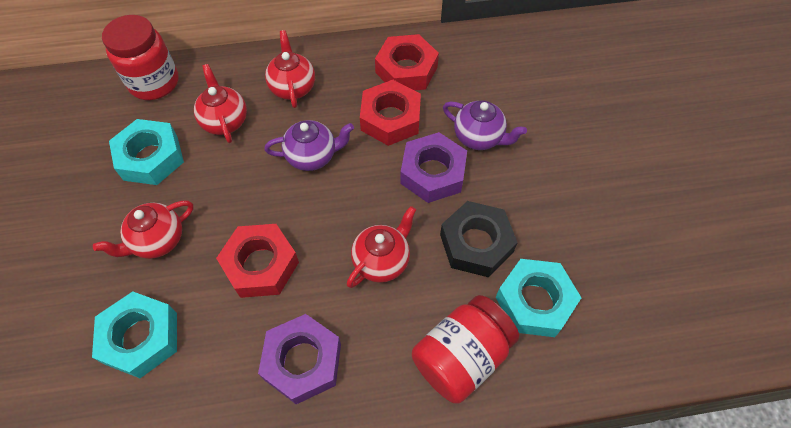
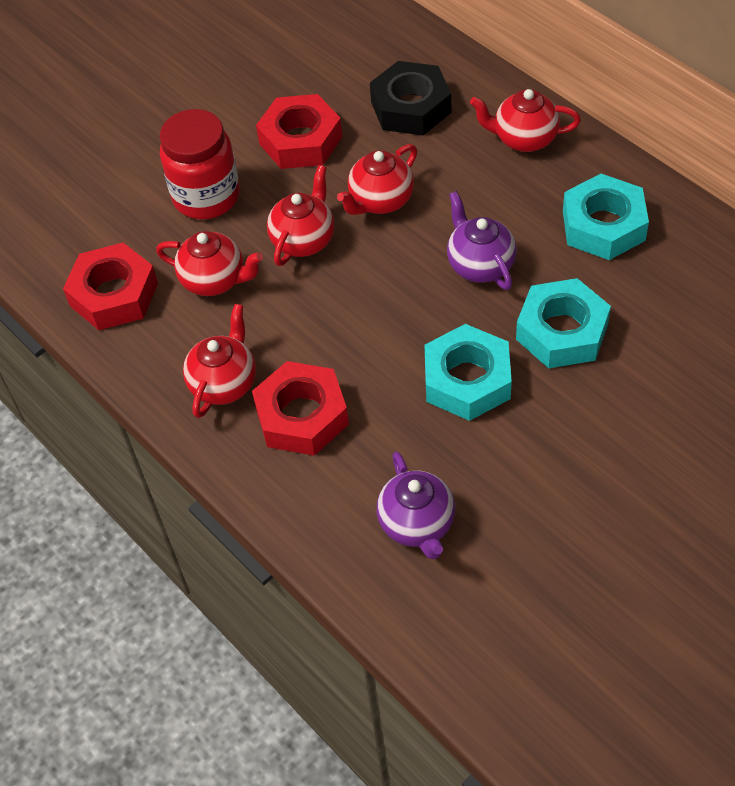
purple nut: [258,314,341,404] [400,132,467,203] = 2 -> none = 0
red jar: [102,15,178,100] [412,295,519,403] = 2 -> [160,109,240,219] = 1
red teapot: [93,201,193,259] [194,64,247,143] [265,30,315,108] [347,206,416,288] = 4 -> [156,231,263,296] [183,304,256,418] [267,165,334,266] [337,144,417,215] [470,89,581,152] = 5

